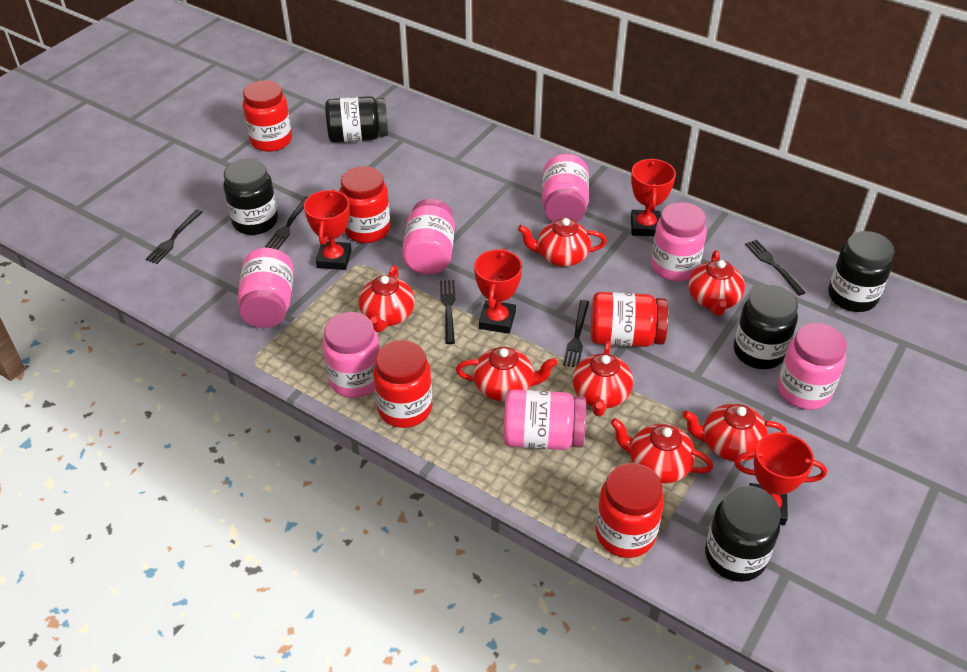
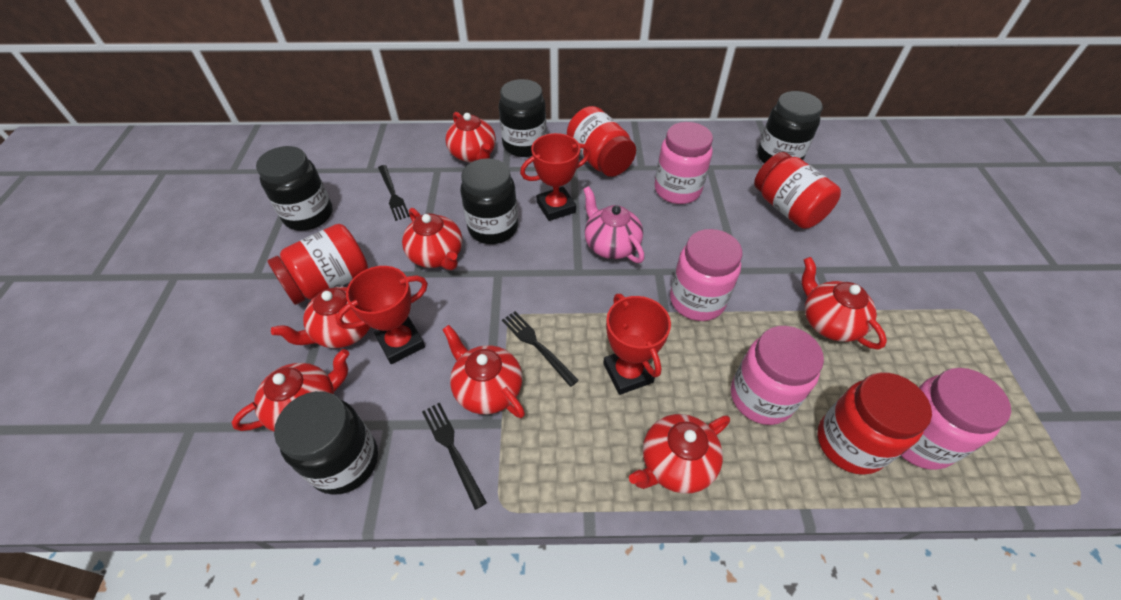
black fork: [145,210,203,264] [265,196,309,250] [440,280,455,344] [563,300,589,367] [745,240,806,296] = 5 -> [378,165,410,221] [422,402,487,510] [502,311,579,387] = 3
pink jar: [238,248,294,328] [323,312,380,398] [402,199,455,274] [503,389,586,450] [542,154,589,223] [651,202,707,281] [777,323,847,410] = 7 -> [655,122,713,204] [670,229,742,321] [731,326,824,425] [901,368,1011,470] = 4
pink teapot: none = 0 -> [583,186,644,263] = 1
red jar: [243,80,292,152] [339,166,390,243] [373,340,432,428] [591,292,668,347] [596,463,664,558] = 5 -> [267,224,368,305] [567,106,636,177] [754,152,841,229] [817,372,932,475] = 4
red trophy: [304,189,352,270] [474,248,522,334] [631,158,676,236] [734,432,827,525] = 4 -> [336,266,428,364] [520,133,590,221] [603,294,671,395] = 3

